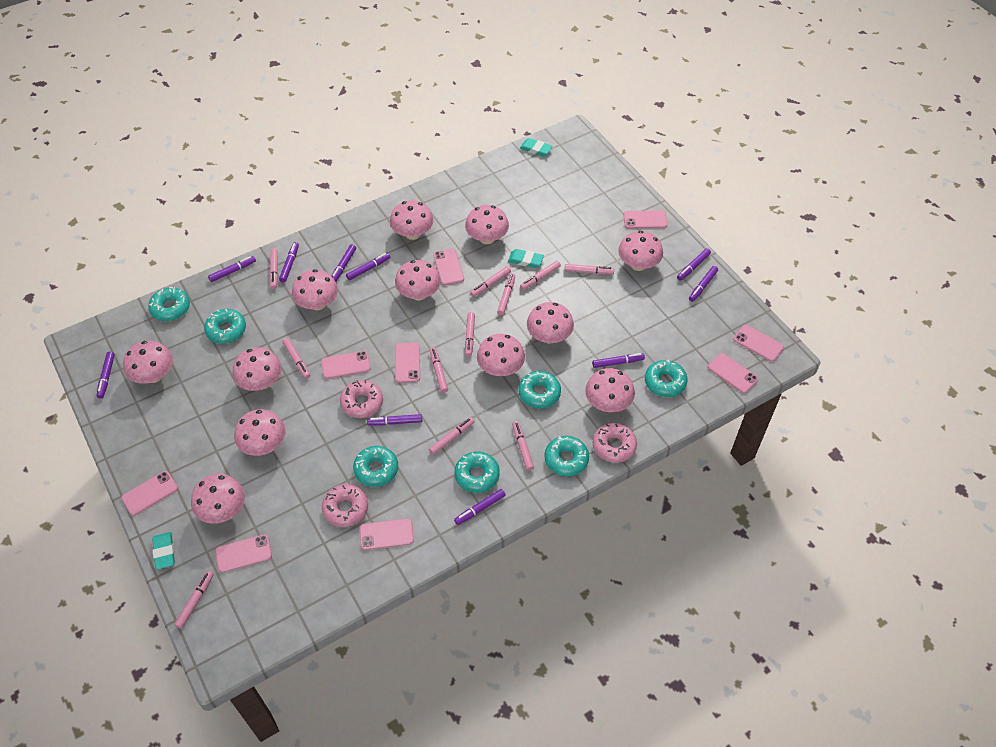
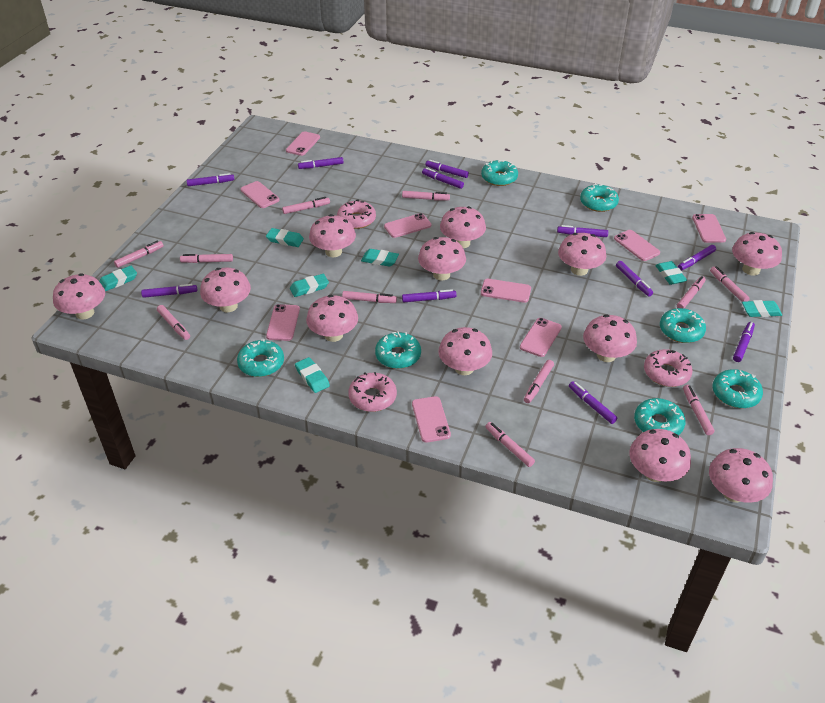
purple marker: [96,351,115,399] [208,256,256,282] [279,242,299,282] [332,244,356,282] [346,253,390,280] [367,414,422,426] [454,489,506,525] [592,353,645,368] [677,248,711,281] [689,266,718,302] = 10 -> [141,284,197,298] [187,173,234,186] [298,157,344,169] [402,289,457,302] [422,168,464,189] [425,160,469,178] [557,225,608,237] [569,381,618,424] [616,261,653,297] [678,245,716,271] [733,322,755,362] = 11
turquoise eraser: [152,532,175,570] [508,249,544,268] [520,138,553,157] = 3 -> [99,266,137,291] [266,228,304,247] [290,274,329,297] [295,357,330,393] [361,249,399,267] [655,261,687,285] [742,300,782,317] = 7

